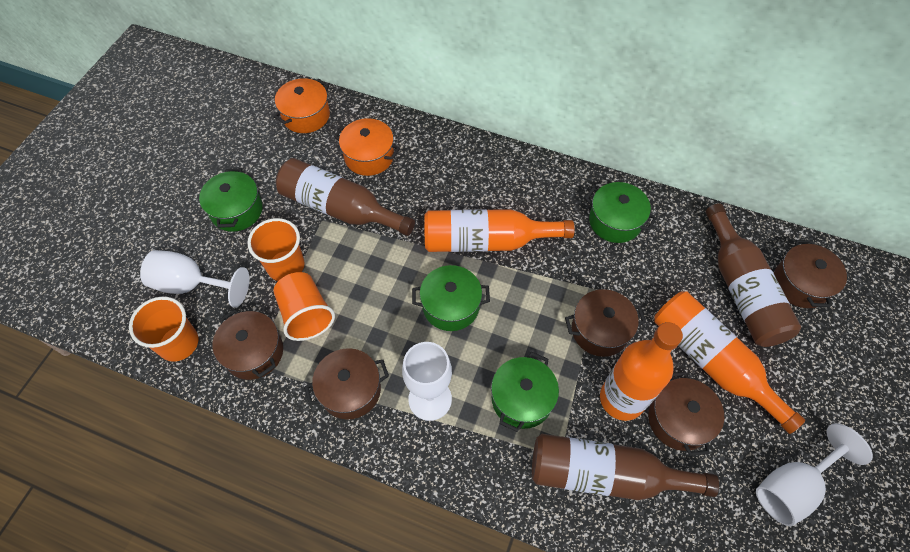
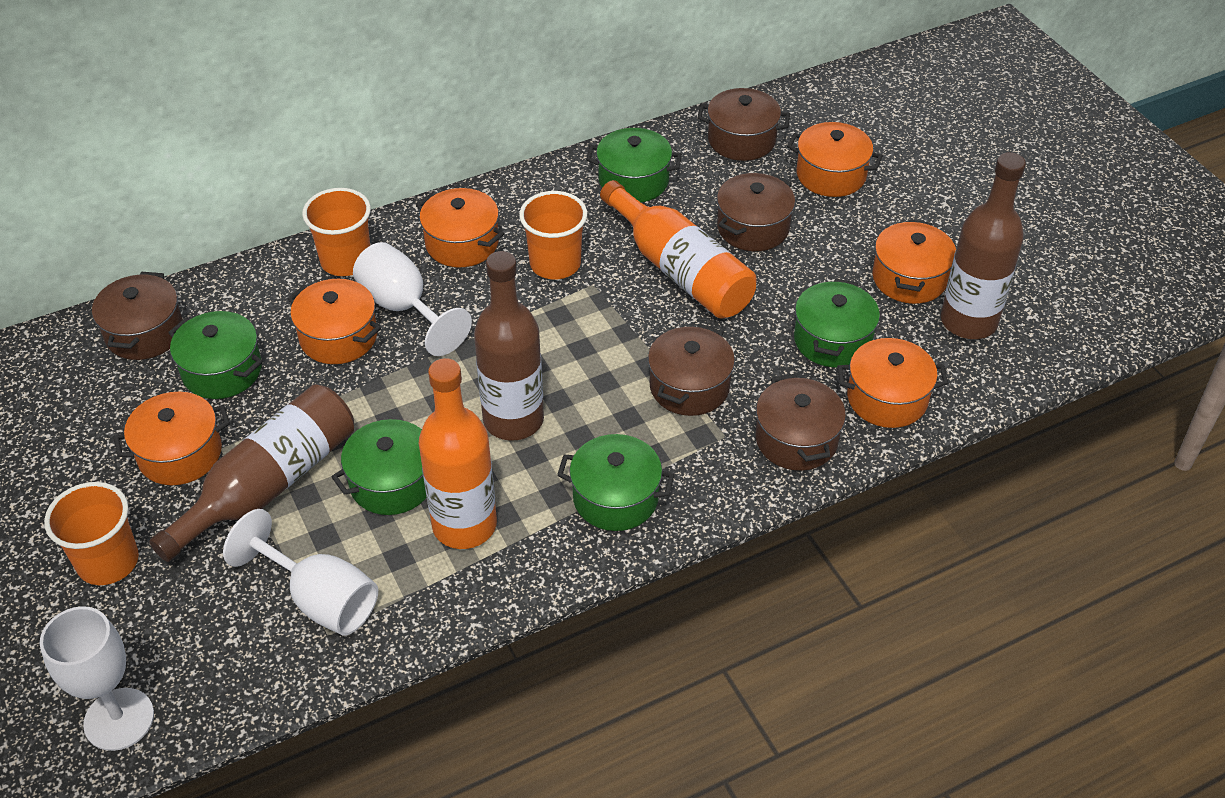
green pot: [199,168,263,232] [412,265,490,331] [491,352,559,432] [585,182,657,243] = 4 -> [168,311,263,399] [331,419,427,515] [557,434,674,531] [586,128,682,202] [794,278,880,367] = 5
orange bottle: [424,209,575,252] [600,322,683,421] [655,291,805,434] = 3 -> [419,358,497,549] [600,180,757,319] = 2
orange pot: [274,78,330,133] [334,118,400,176] = 2 -> [113,392,230,485] [288,279,381,364] [416,188,504,267] [787,122,883,197] [837,338,948,428] [872,219,956,304] = 6

